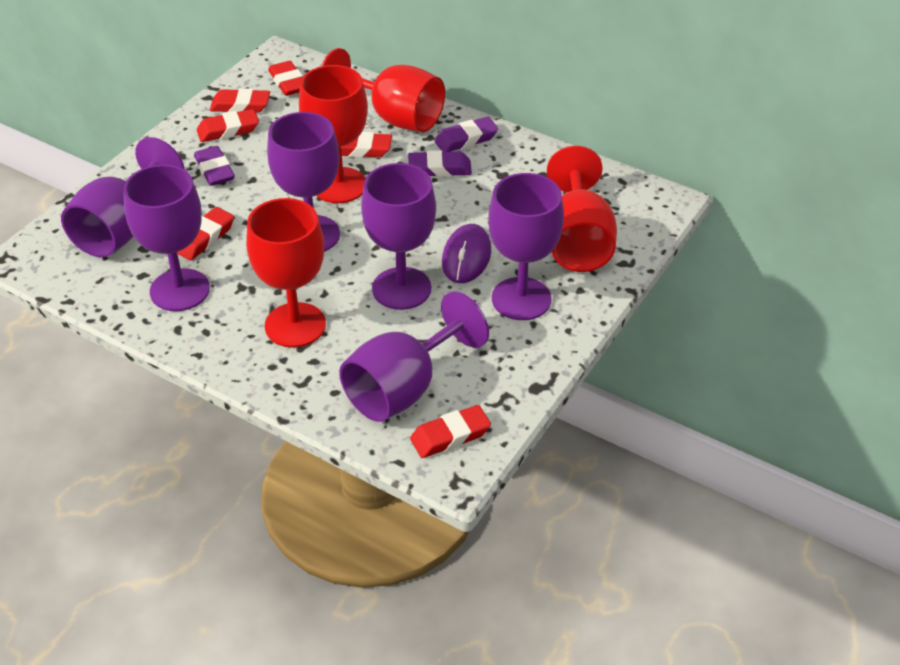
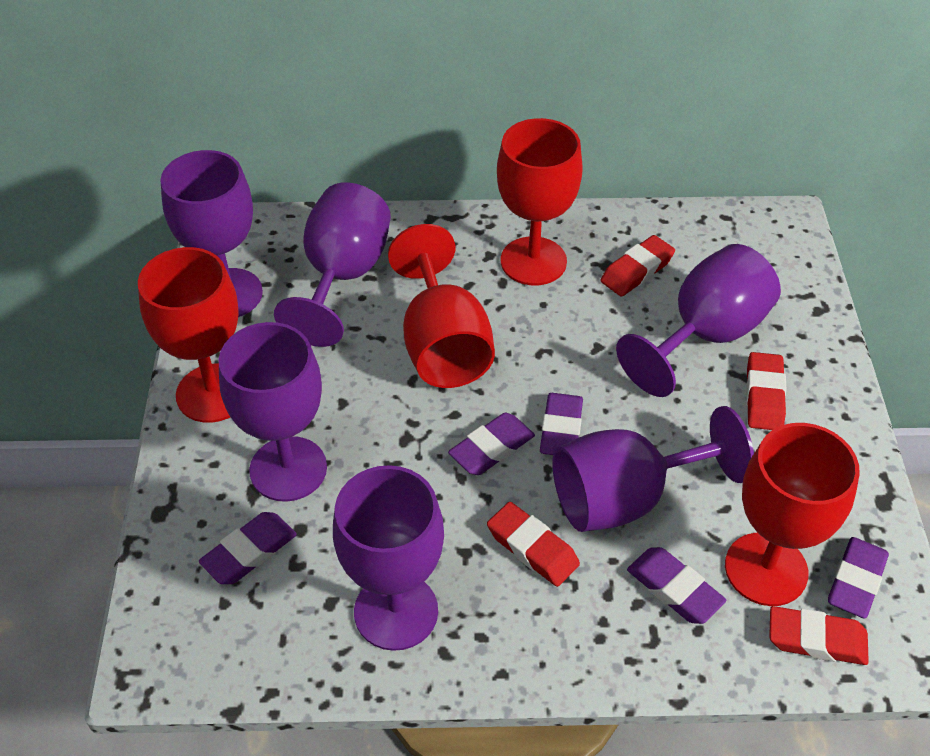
purple eraser: [194,146,235,186] [408,150,472,177] [434,117,498,152] = 3 -> [199,512,297,584] [448,413,535,475] [540,393,583,455] [627,547,726,624] [828,537,889,619] = 5
purple mouse: [442,224,491,283] = 1 -> none = 0
red eraser: [177,207,234,260] [197,109,259,142] [210,88,270,113] [268,61,303,96] [341,132,392,158] [410,405,491,458] = 6 -> [487,502,580,587] [601,235,675,297] [746,352,787,430] [769,606,869,665] = 4

